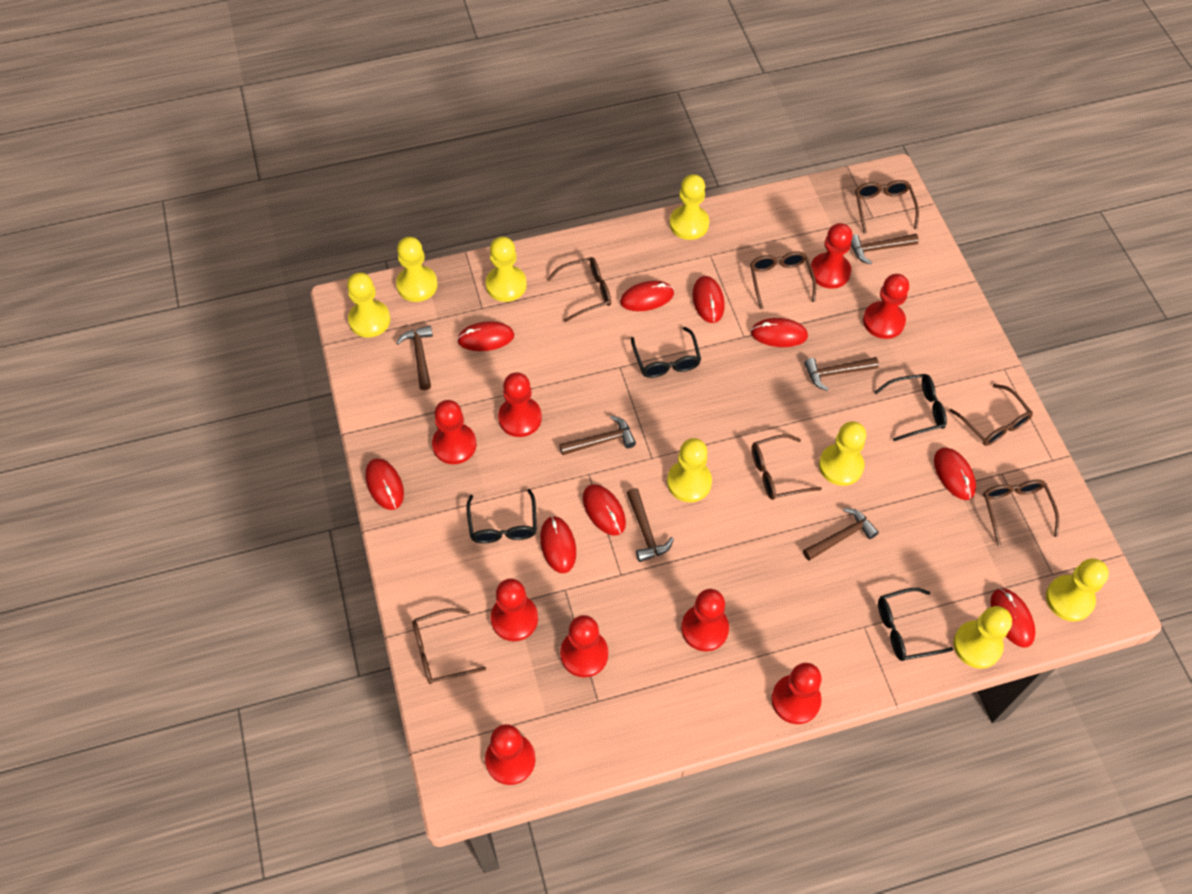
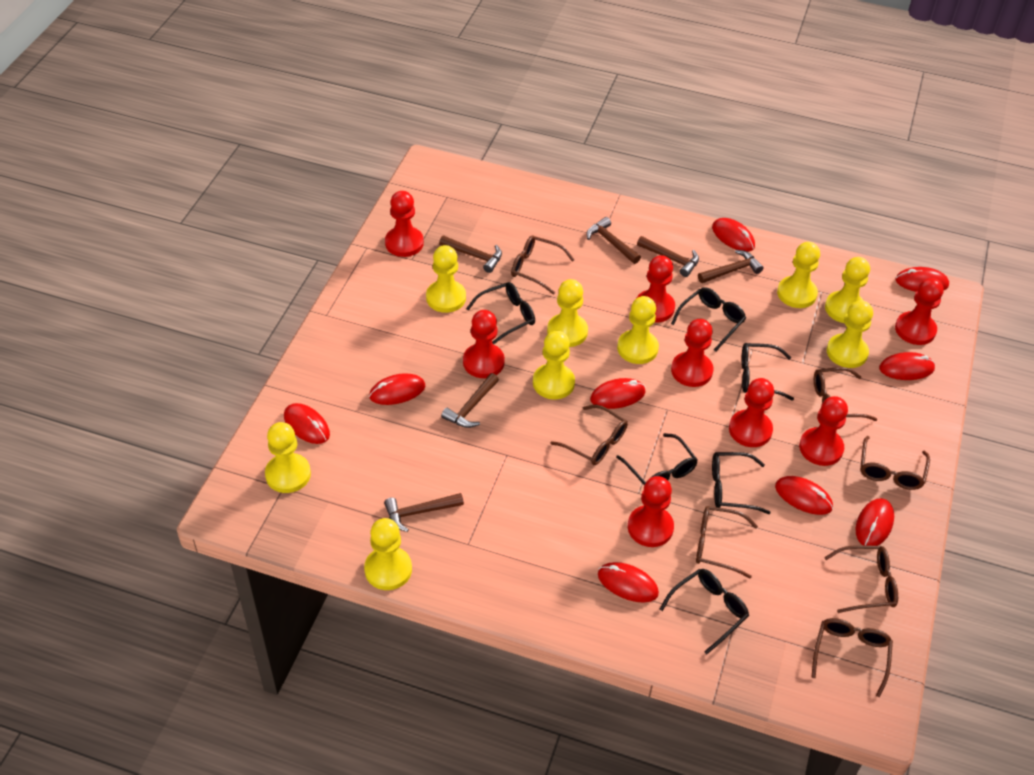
black glasses: [466,489,537,544] [631,327,701,378] [875,374,947,441] [878,588,953,661] = 4 -> [466,282,535,345] [616,433,698,485] [660,569,749,654] [671,287,746,351] [712,452,771,514] [741,343,794,401] = 6
red pawn: [432,400,476,464] [485,724,536,785] [491,579,538,641] [498,372,542,437] [560,615,608,677] [681,589,729,651] [771,663,822,724] [810,223,853,289] [863,274,909,339] = 9 -> [385,191,424,257] [463,310,505,378] [628,476,674,547] [637,255,675,323] [671,319,713,387] [729,378,774,447] [799,396,848,466] [895,278,944,345] = 8
yellow pawn: [347,272,391,338] [396,237,438,302] [486,237,527,302] [667,438,712,502] [670,174,709,240] [819,421,866,486] [953,606,1012,669] [1046,558,1109,621] = 8 -> [265,422,311,493] [364,518,412,590] [426,245,466,313] [533,331,575,400] [547,279,588,347] [617,296,659,364] [777,242,820,308] [825,257,870,323] [827,300,873,368] = 9

